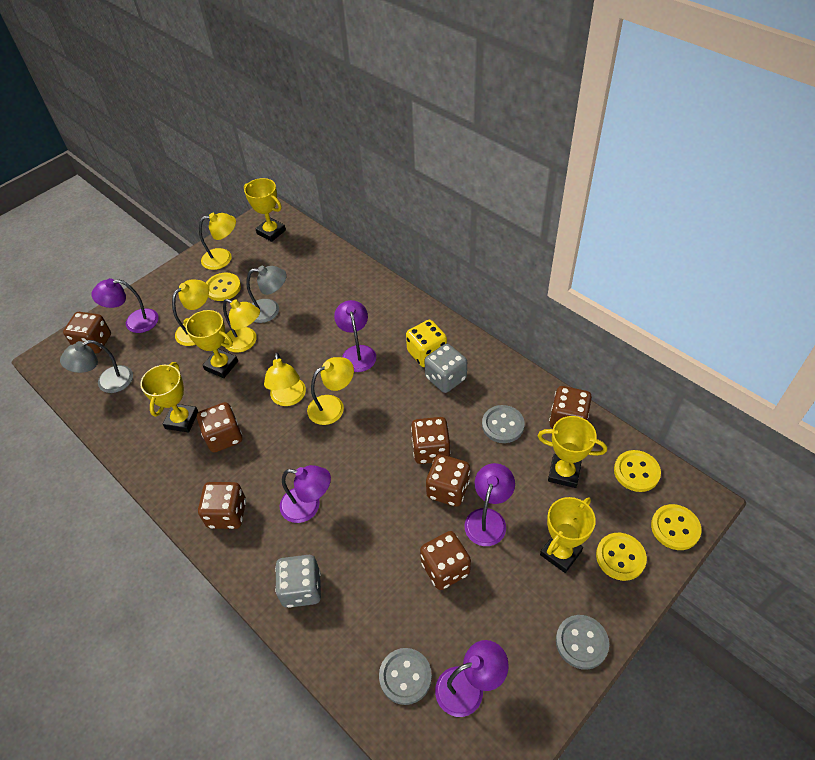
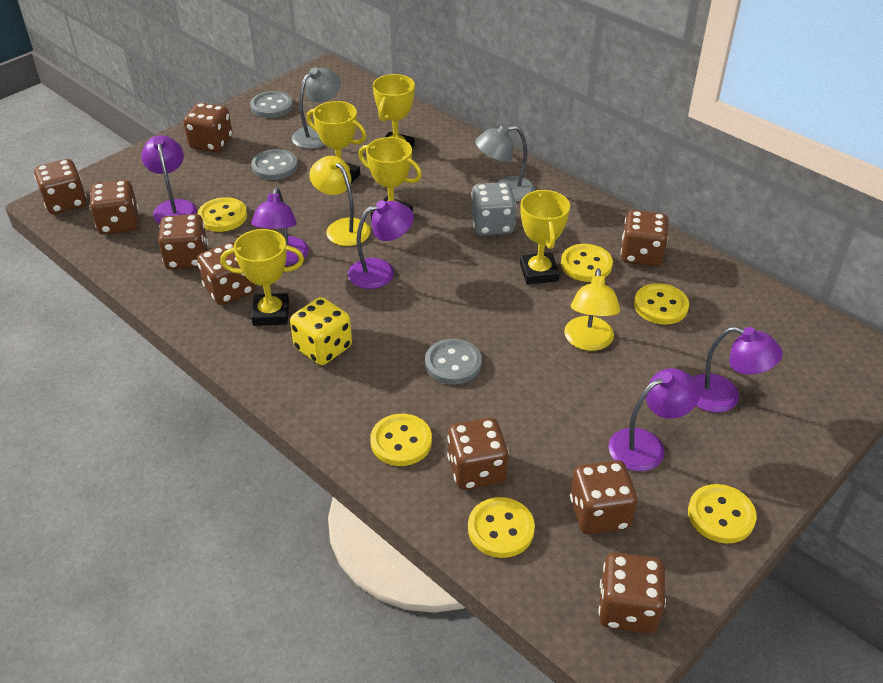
brown dice: [63,312,111,353] [197,402,242,452] [198,482,246,529] [411,417,450,464] [420,531,471,590] [426,454,470,507] [549,386,592,428] = 7 -> [34,159,87,214] [89,180,138,235] [158,214,208,270] [183,103,232,152] [197,242,255,305] [447,418,509,490] [570,460,638,535] [598,552,666,634] [621,210,669,267] = 9
grey dice: [275,555,321,608] [424,344,467,393] = 2 -> [471,182,516,236] = 1
yellow button: [206,273,241,301] [596,533,647,581] [614,450,661,492] [651,504,702,550] = 4 -> [197,197,247,232] [370,414,432,466] [468,497,535,558] [561,244,613,282] [634,283,689,325] [688,484,757,543] = 6
yellow lamp: [172,279,209,346] [199,213,236,270] [223,299,260,353] [264,352,306,406] [307,357,354,425] = 5 -> [309,156,370,246] [564,268,620,351] = 2

